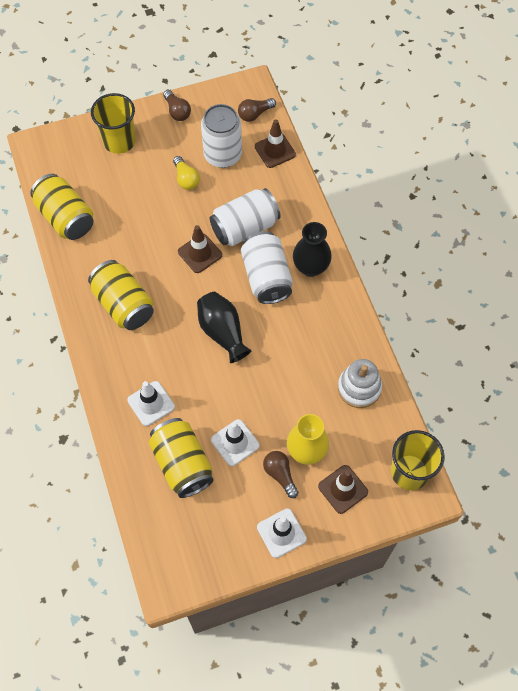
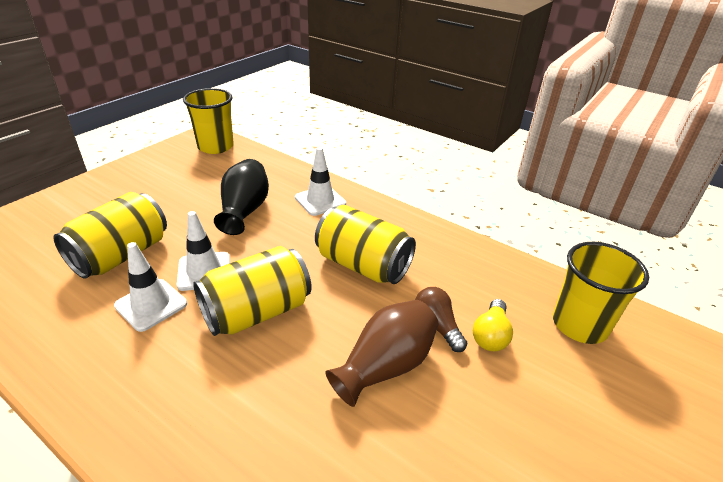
black vase: [197,292,252,363] [293,222,332,277] = 2 -> [214,159,269,235] = 1
brown light bulb: [163,90,191,121] [238,98,276,122] [263,451,298,498] = 3 -> [415,287,467,352] = 1
brown traffic cone: [178,225,222,273] [255,119,296,168] [318,465,368,514] = 3 -> none = 0
brown vase: none = 0 -> [325,300,438,407] = 1
white can: [201,104,242,168] [210,188,281,246] [241,231,293,304] = 3 -> none = 0
white stacking toy: [338,359,382,408] = 1 -> none = 0
yellow vase: [287,414,329,465] = 1 -> none = 0

